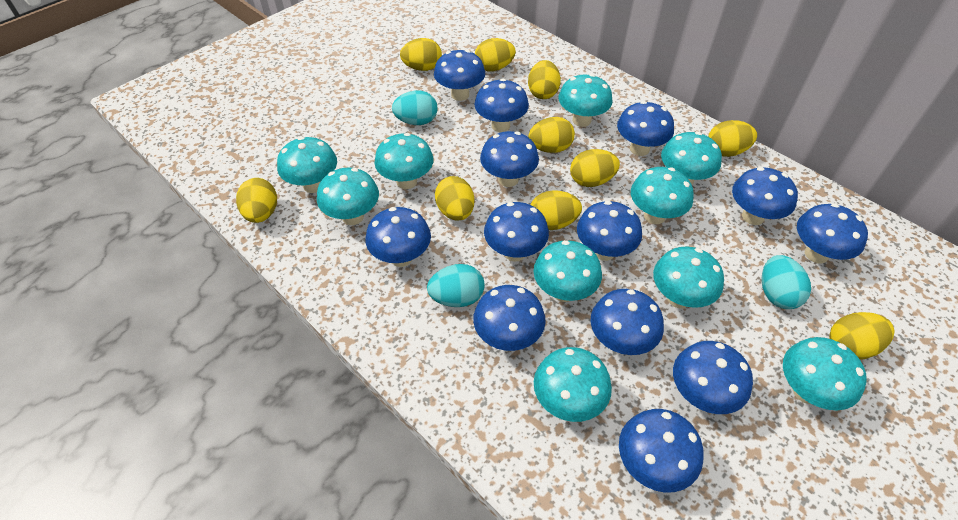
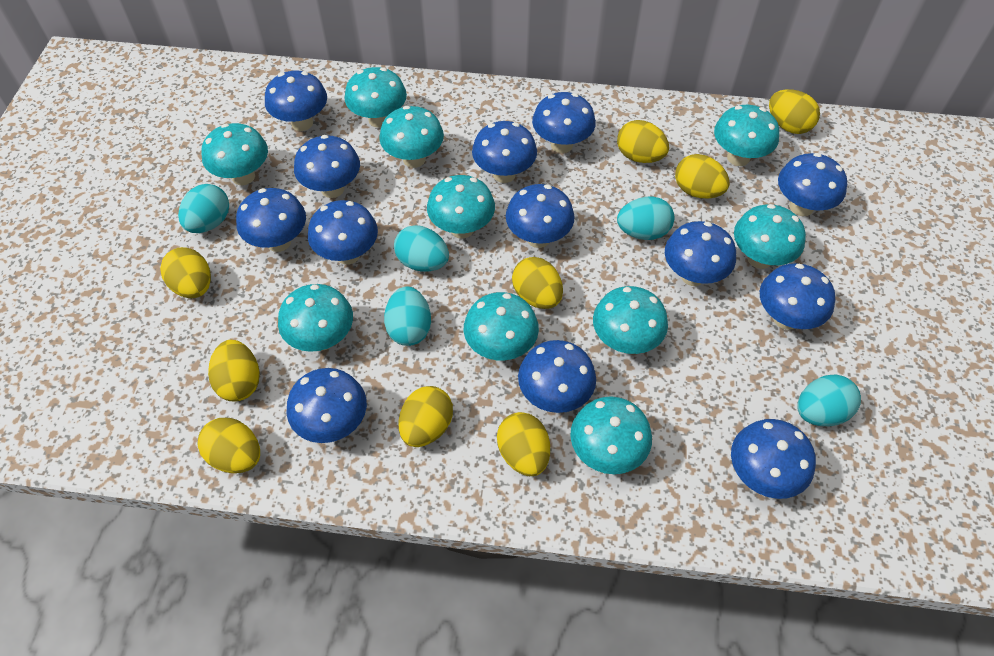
turquoise egg: [392,91,438,125] [427,264,485,307] [761,255,811,309] = 3 -> [178,184,229,233] [384,286,431,346] [394,225,449,272] [617,196,675,240] [797,375,861,426] = 5
yellow egg: [236,178,277,223] [400,38,442,71] [435,176,475,221] [475,38,516,71] [528,60,561,99] [528,117,575,153] [531,190,582,230] [570,149,620,187] [708,120,757,157] [829,312,894,360] = 10 -> [160,247,211,298] [197,418,260,473] [208,340,260,401] [399,386,453,447] [497,412,550,476] [512,257,563,309] [617,120,669,163] [675,154,729,199] [769,89,820,134] = 9

